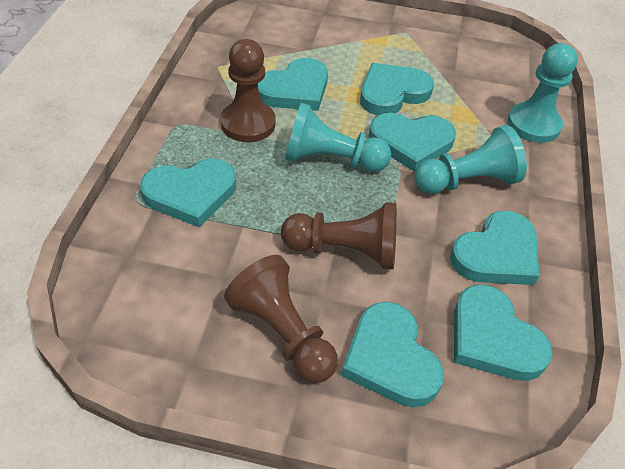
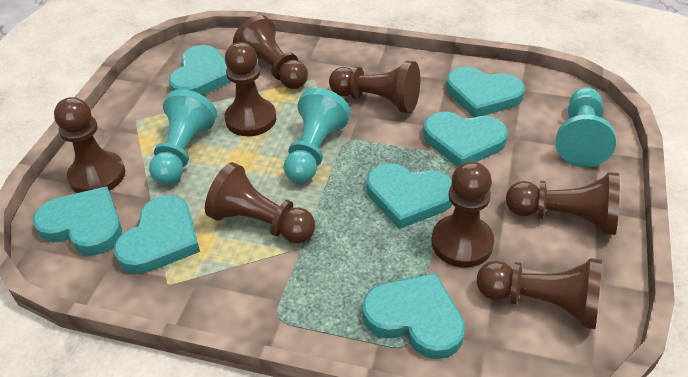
brown pawn: [220,39,276,142] [224,255,338,383] [281,202,397,269] = 3 -> [54,97,125,193] [205,162,315,244] [225,42,276,136] [233,15,308,89] [329,61,420,113] [432,161,494,268] [477,258,602,329] [506,172,620,235] = 8

